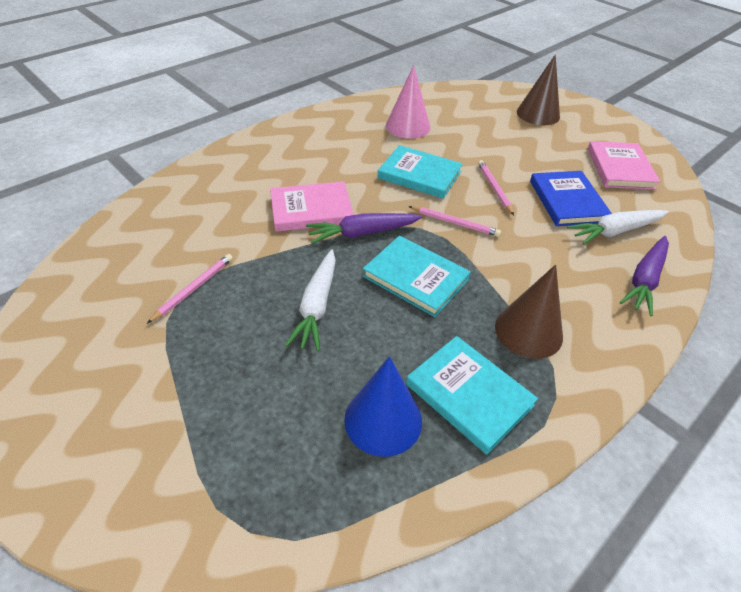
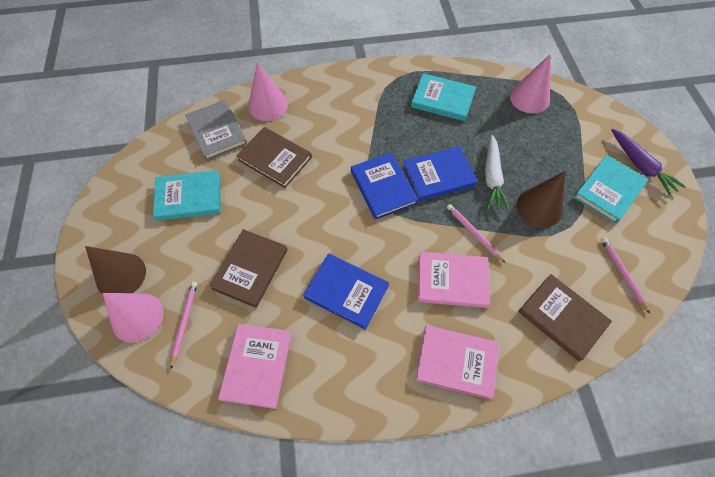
blue book: [530,171,612,226] = 1 -> [303,254,389,330] [351,153,418,220] [403,146,478,201] = 3
blue cone: [344,356,422,457] = 1 -> none = 0
brown book: none = 0 -> [209,229,288,308] [236,127,312,188] [518,274,612,361] = 3
grey book: none = 0 -> [185,100,247,161] = 1
pink book: [270,181,354,232] [588,141,660,190] = 2 -> [218,324,292,409] [415,325,499,400] [417,252,490,308] = 3
pink cone: [386,65,430,139] = 1 -> [103,293,164,343] [248,62,288,121] [510,54,551,113] = 3
purple carrot: [306,213,422,244] [620,236,669,316] = 2 -> [611,129,686,196] = 1
white carrot: [285,250,336,351] [567,210,668,245] = 2 -> [485,135,510,210] = 1

